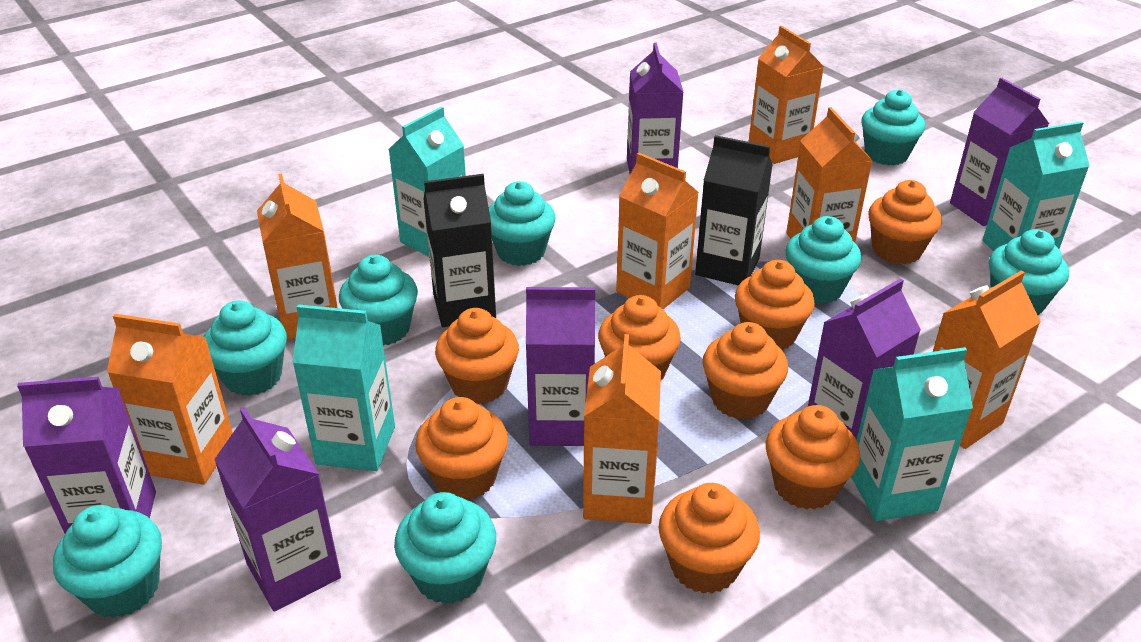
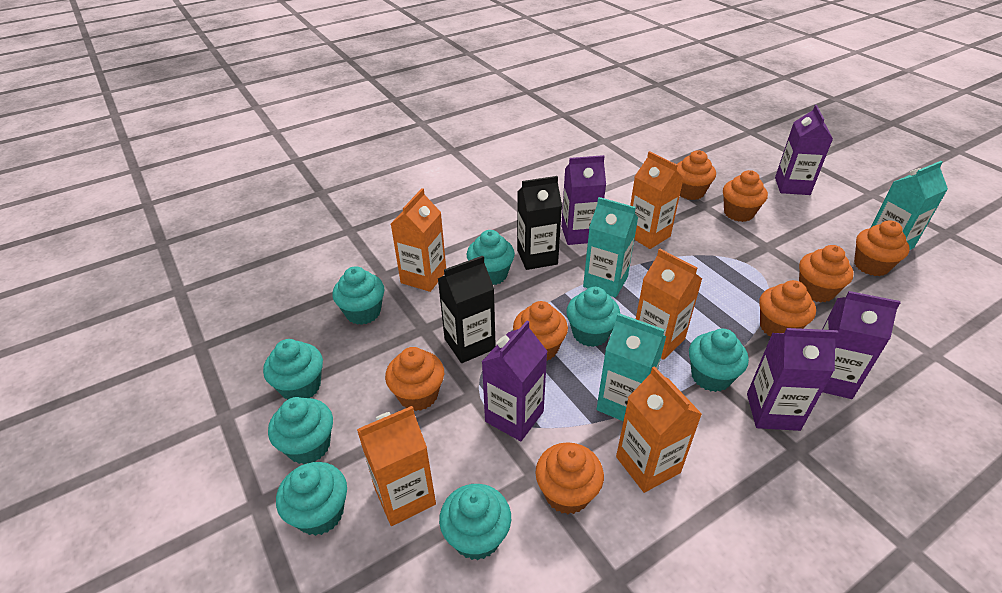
orange carton: [107,314,233,485] [257,174,338,340] [583,334,661,524] [616,153,699,309] [749,26,824,164] [786,107,873,243] [933,270,1041,449] = 7 -> [357,406,436,526] [391,188,446,292] [616,366,702,493] [630,151,684,249] [636,249,702,360] = 5
purple carton: [17,377,156,533] [214,407,341,611] [526,287,595,446] [627,43,683,174] [808,278,921,440] [950,78,1049,226] = 6 -> [482,321,548,441] [561,155,606,245] [747,328,839,431] [775,105,833,195] [822,291,900,399] = 5
turquoise carton: [292,304,395,471] [388,106,466,257] [851,347,973,521] [982,121,1090,251] = 4 -> [583,197,638,298] [596,313,666,421] [871,161,948,250] = 3

